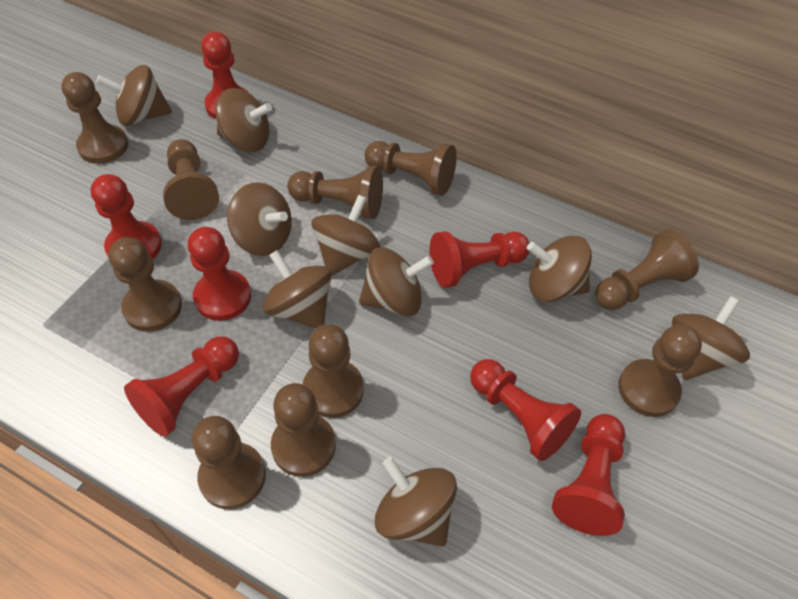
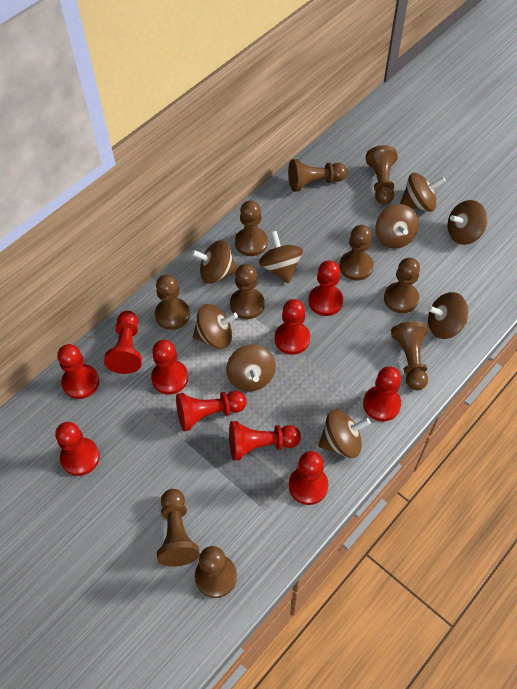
red pawn: [91,174,162,260] [124,336,239,437] [188,227,251,321] [201,32,249,119] [429,231,530,288] [470,359,581,461] [552,414,625,536] = 7 -> [55,422,100,476] [57,344,99,399] [104,311,142,374] [151,339,188,395] [176,391,247,431] [229,421,301,461] [275,299,310,355] [289,451,328,505] [309,260,343,316] [363,366,401,421] = 10

